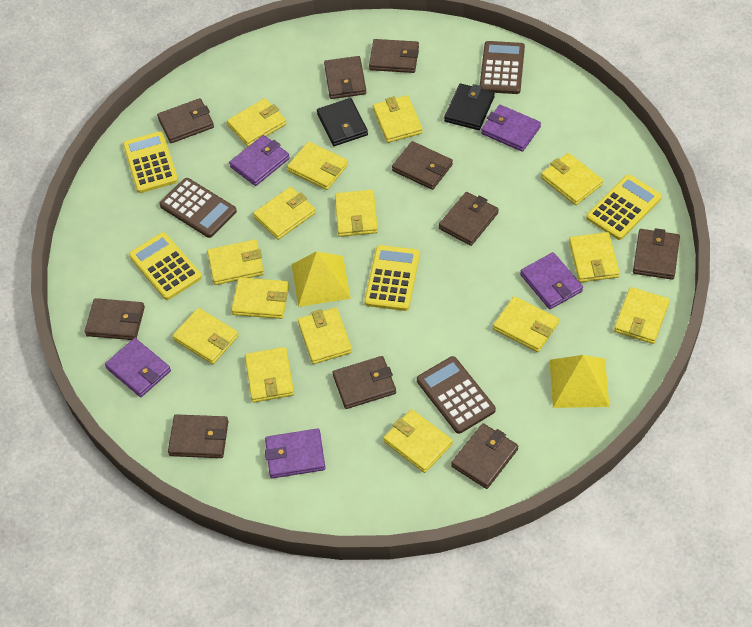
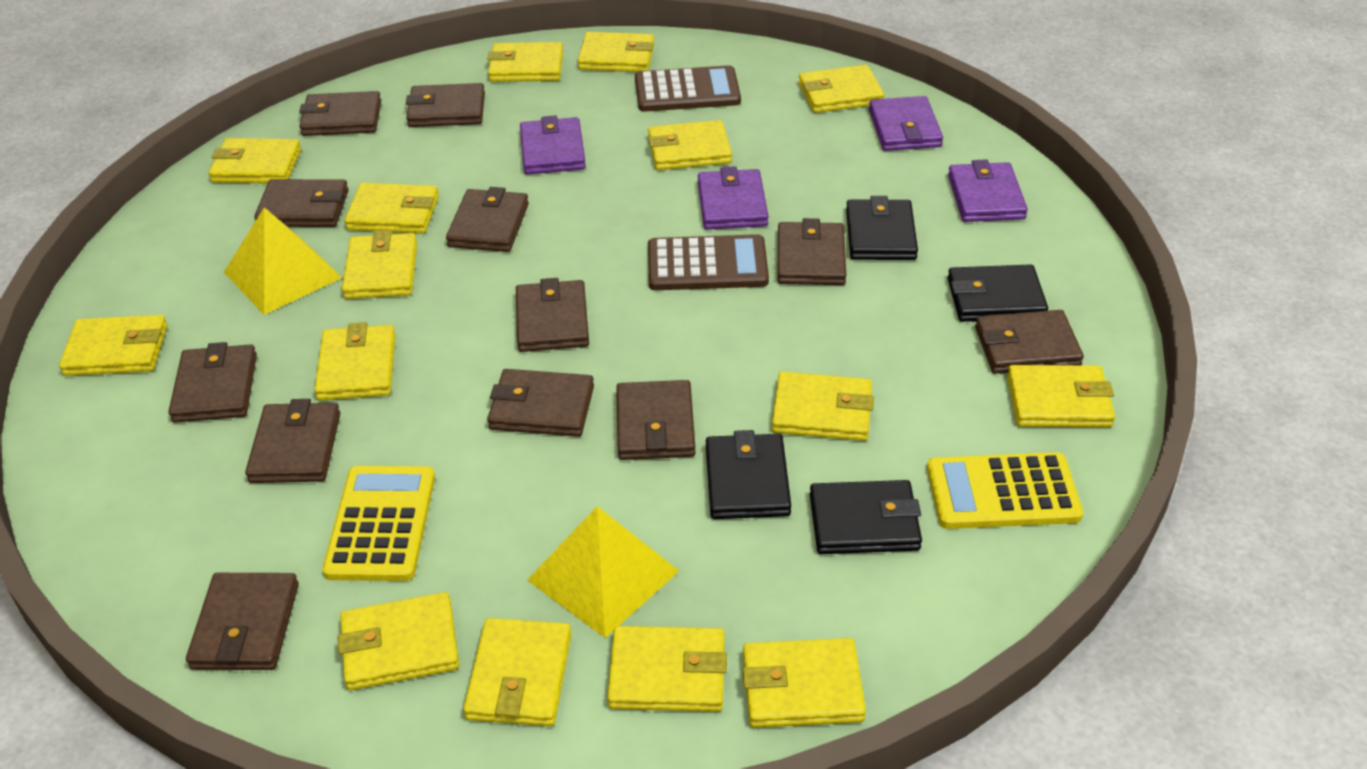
black wallet: [317,98,368,146] [444,83,495,130] = 2 -> [706,430,791,519] [810,480,922,554] [846,196,918,260] [947,264,1048,322] = 4
brown calculator: [159,178,237,238] [417,356,496,434] [480,41,525,94] = 3 -> [635,65,741,112] [648,234,769,290] = 2
brown wallet: [85,298,145,340] [157,98,214,143] [168,414,229,458] [324,56,366,99] [332,356,396,409] [369,39,419,73] [392,141,453,190] [439,192,499,246] [451,423,518,489] [633,228,680,280] = 10 -> [168,342,257,423] [186,573,299,670] [245,399,340,483] [254,179,349,227] [299,91,381,136] [406,83,485,127] [446,187,529,252] [487,369,594,437] [516,278,589,352] [616,380,696,460] [777,218,846,285] [975,310,1084,374] = 12
purple wallet: [105,338,171,397] [229,135,290,186] [265,428,325,478] [481,105,541,152] [520,252,583,309] = 5 -> [520,115,586,175] [698,166,769,230] [869,96,943,151] [948,159,1028,222] = 4
yellow calculator: [123,131,178,193] [129,232,202,300] [364,245,420,311] [586,175,662,240] = 4 -> [322,466,435,581] [927,452,1083,529] = 2

